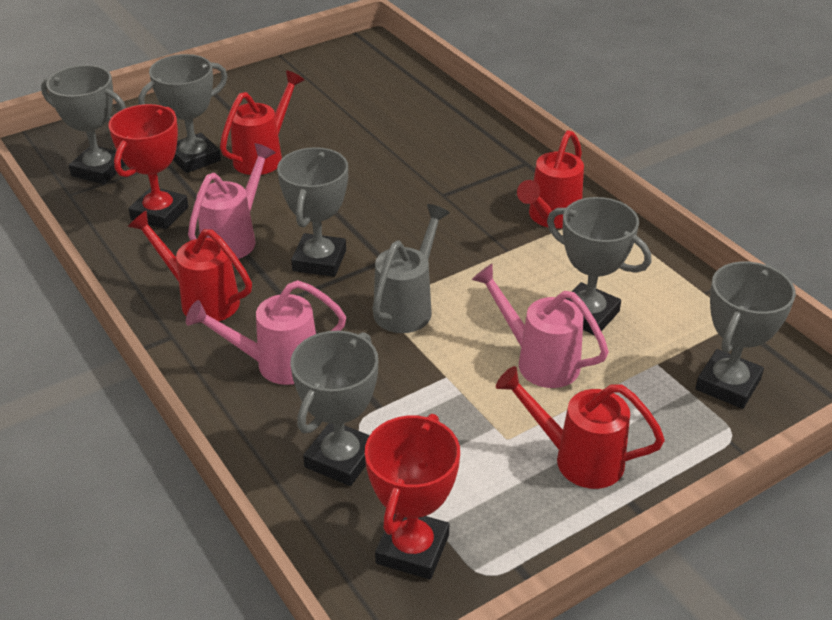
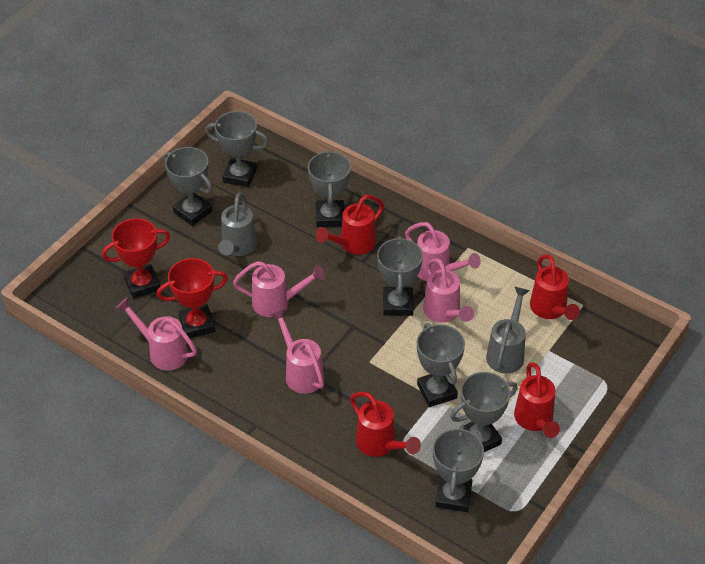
grey trophy: [41,65,126,184] [139,54,227,173] [277,147,348,277] [291,331,378,486] [547,197,651,335] [695,262,796,409] = 6 -> [164,147,212,226] [205,111,269,187] [308,150,351,227] [377,236,423,316] [417,323,465,407] [433,425,484,512] [450,372,517,452] = 7
grey watering can: [372,204,450,333] = 1 -> [218,193,257,256] [486,287,530,374] = 2
pink watering can: [186,280,346,385] [188,143,276,259] [472,264,609,388] = 3 -> [116,297,197,371] [233,261,325,317] [270,308,324,394] [405,222,481,281] [423,258,474,323] = 5

